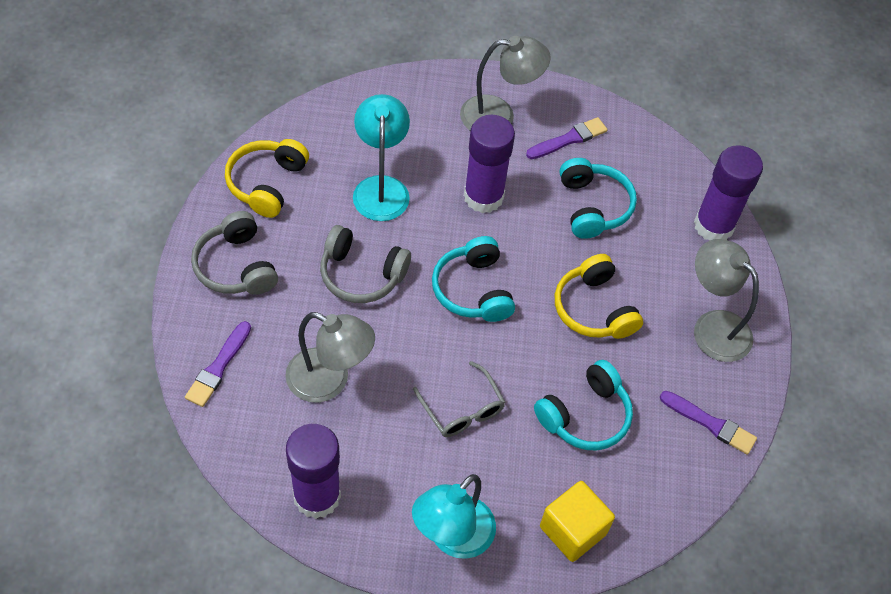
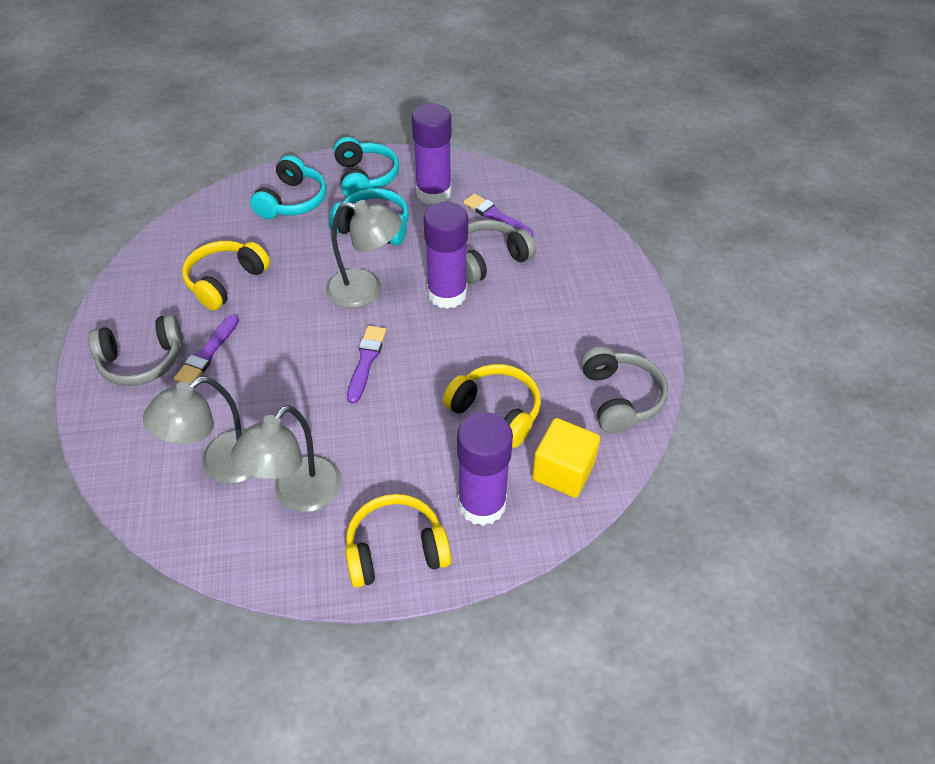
grey glasses: [413,361,505,437] = 1 -> none = 0
grey headphones: [191,211,278,295] [320,225,411,303] = 2 -> [88,314,183,386] [466,220,536,284] [581,346,668,434] = 3
turquoise lamp: [353,94,410,221] [412,474,496,559] = 2 -> none = 0
yellow headphones: [225,139,309,218] [555,254,643,339] = 2 -> [182,241,270,311] [345,494,451,588] [443,364,541,448] = 3

